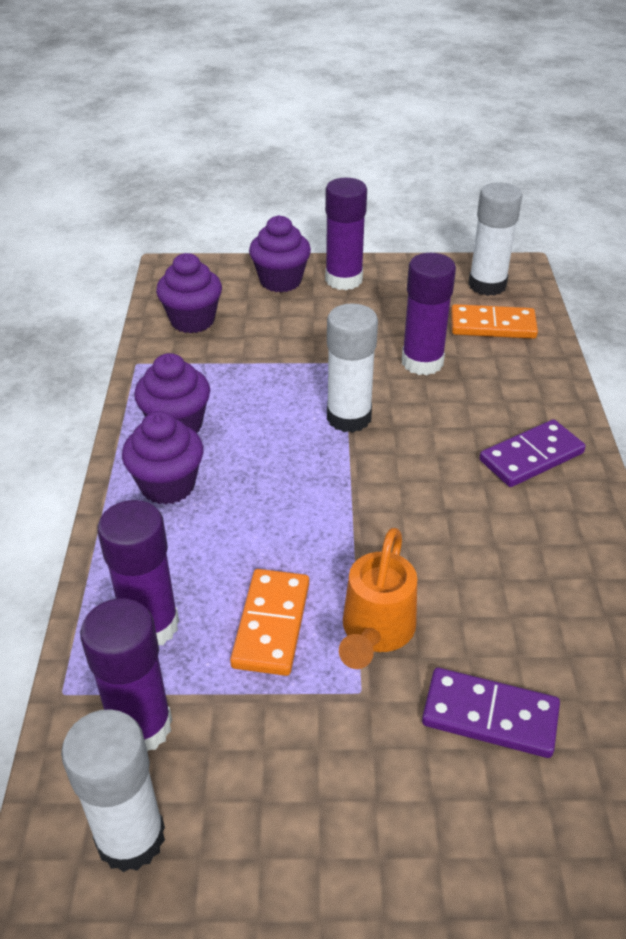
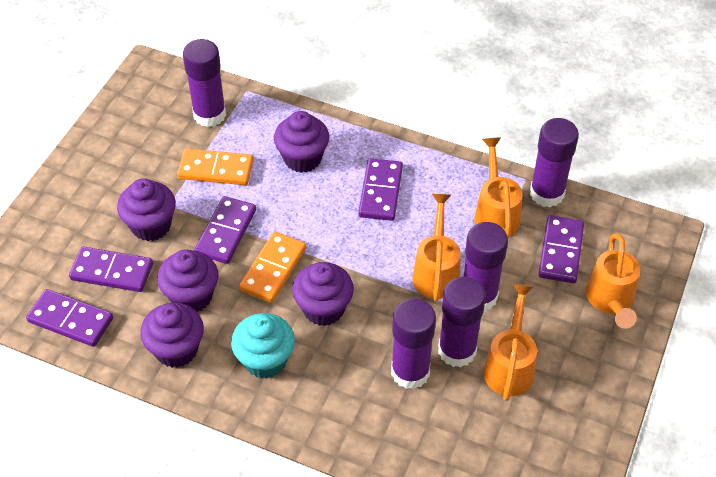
orange watering can: [339,528,417,669] = 1 -> [412,194,461,301] [474,137,522,238] [483,283,537,401] [586,233,640,329] = 4
purple cupcake: [122,411,204,505] [134,353,210,433] [156,253,222,333] [249,215,311,292] = 4 -> [117,178,176,241] [140,303,204,368] [157,249,218,312] [274,111,329,173] [292,262,354,326] = 5
purple domino: [422,668,560,758] [480,419,586,487] = 2 -> [26,289,113,347] [69,247,153,292] [194,196,256,264] [358,158,403,221] [538,215,584,283] = 5
purple glue stick: [80,598,172,751] [97,500,179,645] [325,178,367,290] [402,253,456,375] = 4 -> [183,39,226,127] [391,298,436,389] [438,277,486,367] [464,222,508,312] [530,118,579,207] = 5
turquoise cupcake: none = 0 -> [231,313,295,379] = 1
white glue stick: [61,709,165,872] [327,304,378,433] [468,182,522,296] = 3 -> none = 0

